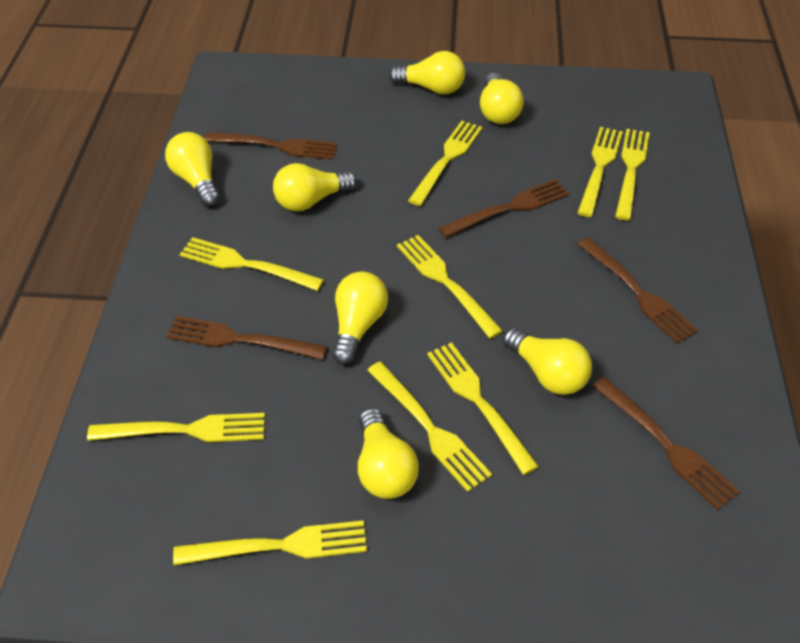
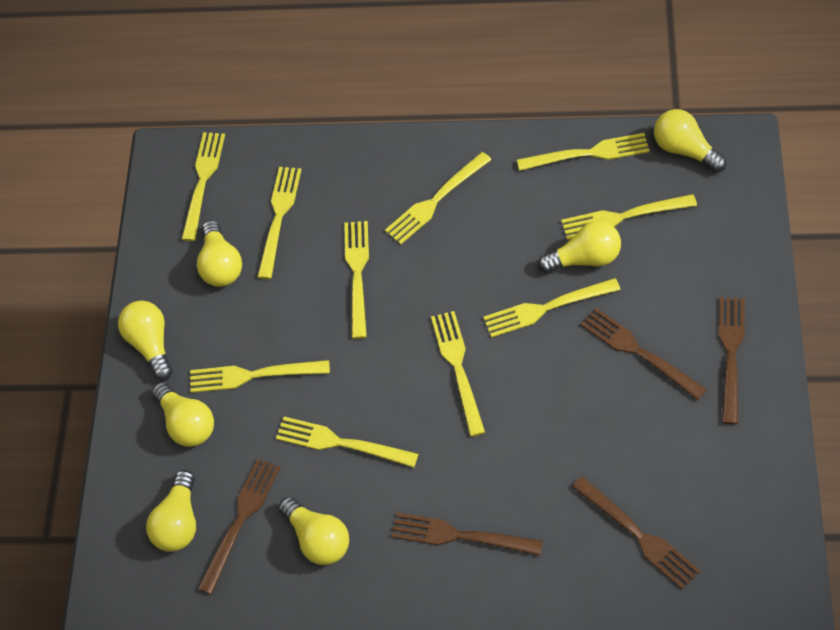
yellow fork: [87,413,265,442] [173,520,367,565] [180,237,324,291] [367,362,492,492] [397,235,503,339] [408,121,482,206] [427,342,539,475] [577,127,623,217] [615,129,650,220] = 9 -> [181,132,225,241] [190,360,330,393] [257,167,302,279] [276,417,418,467] [344,221,369,339] [385,152,492,244] [431,311,485,437] [483,278,621,338] [517,133,650,171] [561,194,697,240] = 10

